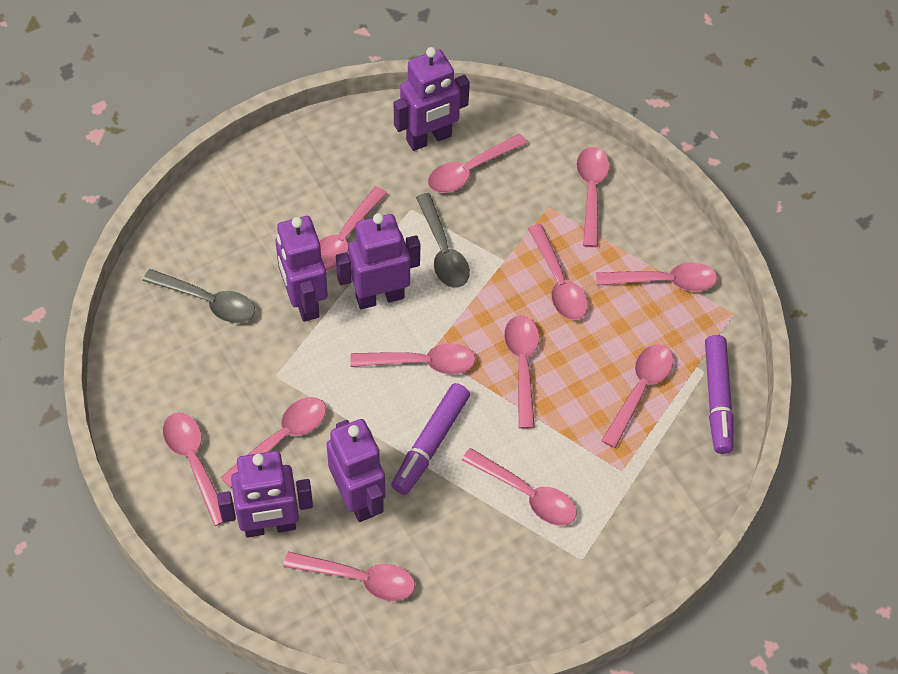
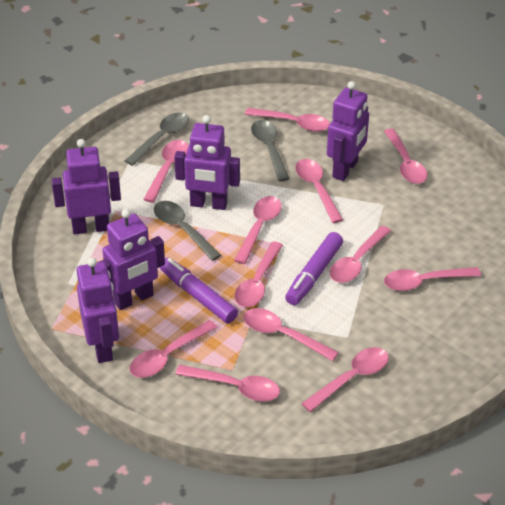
grey spoon: [143,269,255,323] [416,193,470,288] = 2 -> [125,113,189,166] [154,201,221,261] [251,120,290,181] = 3

